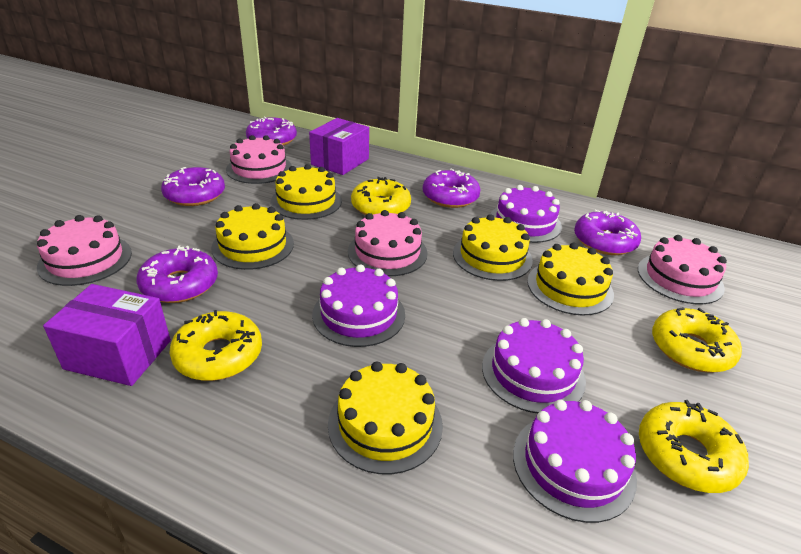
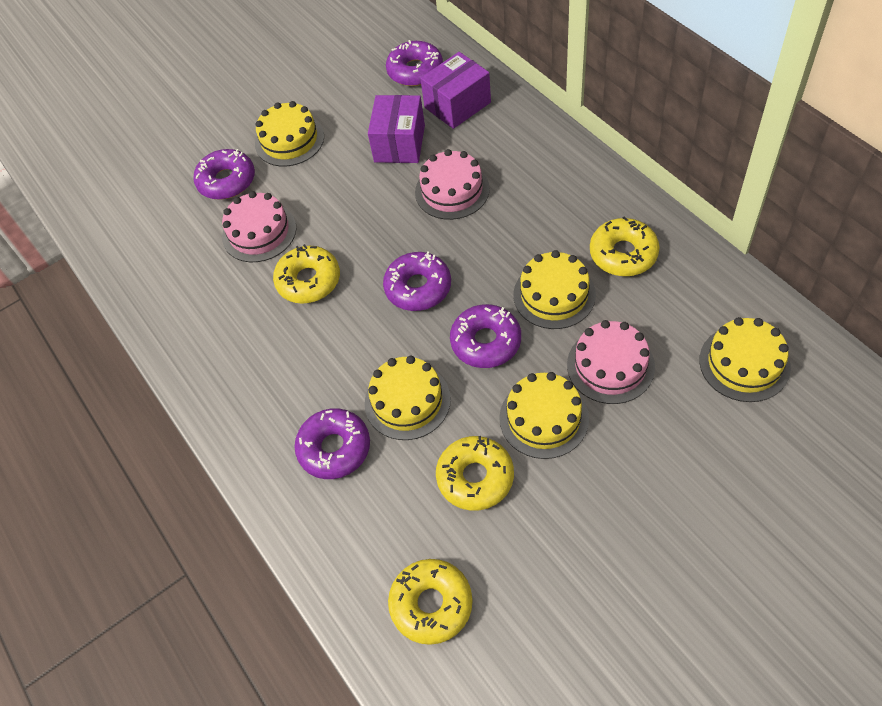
pink cake: [37,215,132,286] [226,135,292,184] [348,210,428,276] [638,235,727,304] = 4 -> [222,191,297,262] [415,149,490,220] [567,320,655,404] = 3
purple cake: [312,264,405,347] [482,318,586,413] [490,185,562,243] [513,400,637,523] = 4 -> none = 0

